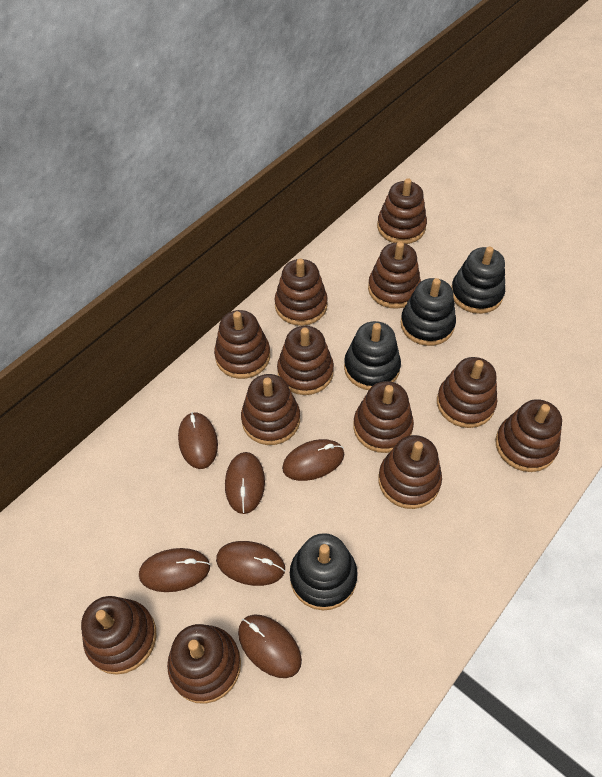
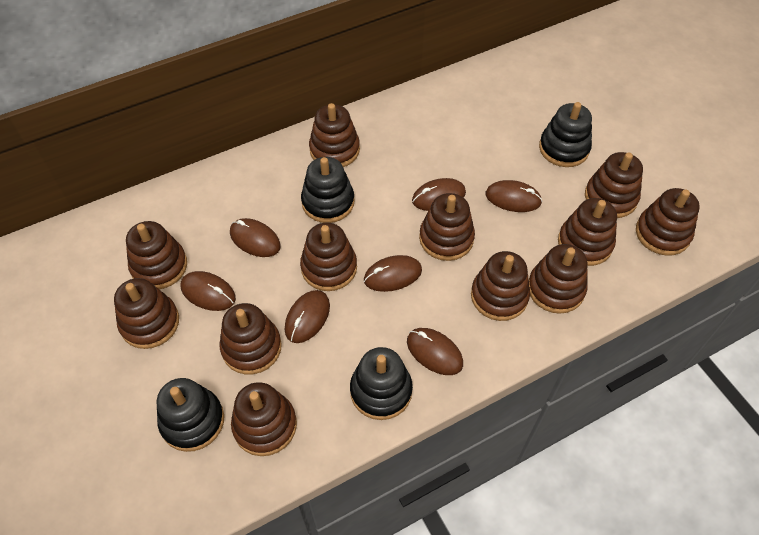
brown mouse: [139,548,210,592] [178,412,218,469] [216,541,285,586] [225,452,265,514] [238,615,302,678] [282,439,344,481] = 6 -> [181,271,236,311] [230,218,281,257] [285,290,330,343] [364,255,422,292] [407,328,463,375] [412,178,466,211] [485,180,542,212] = 7

